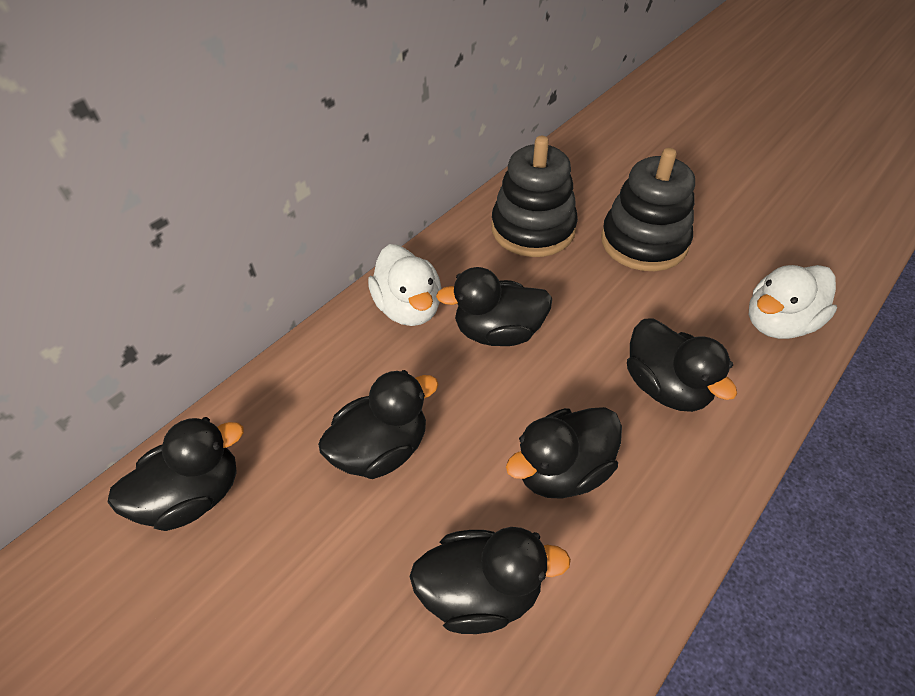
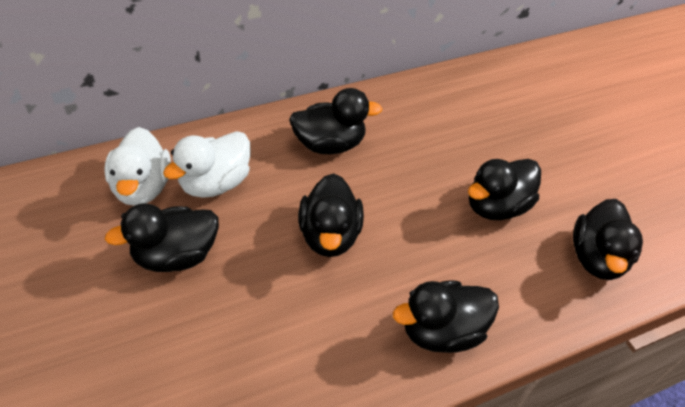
black stacking toy: [491,136,578,257] [601,148,695,271] = 2 -> none = 0

